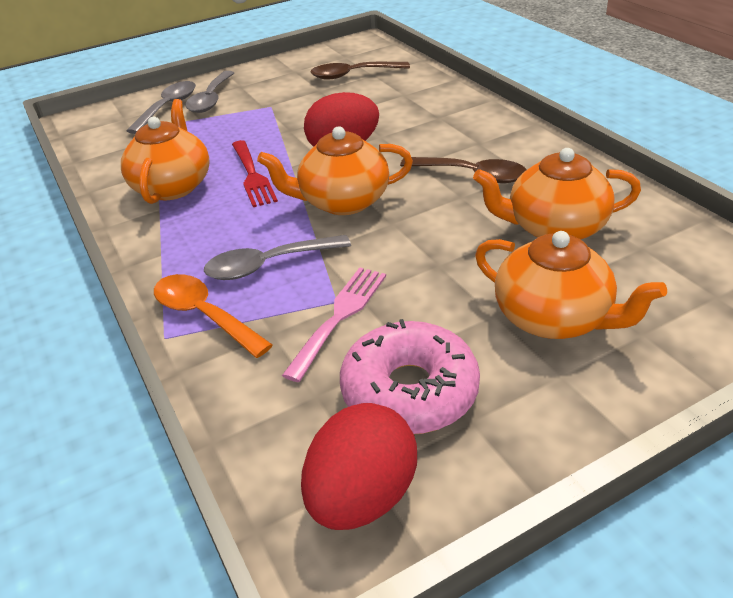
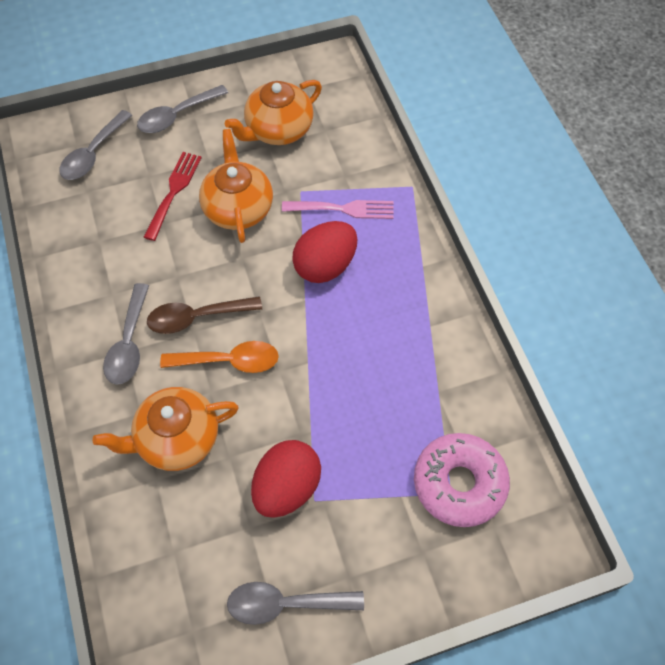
brown spoon: [310,62,410,79] [400,157,526,183] = 2 -> [147,296,262,334] = 1
grey spoon: [126,81,196,134] [185,71,234,113] [204,235,351,280] = 3 -> [59,110,133,180] [103,283,149,385] [137,85,228,133] [227,582,364,625] = 4
orange teapot: [121,99,210,204] [257,126,413,215] [473,148,641,239] [475,231,667,339] = 4 -> [93,387,239,471] [199,129,273,243] [225,80,322,145] = 3

